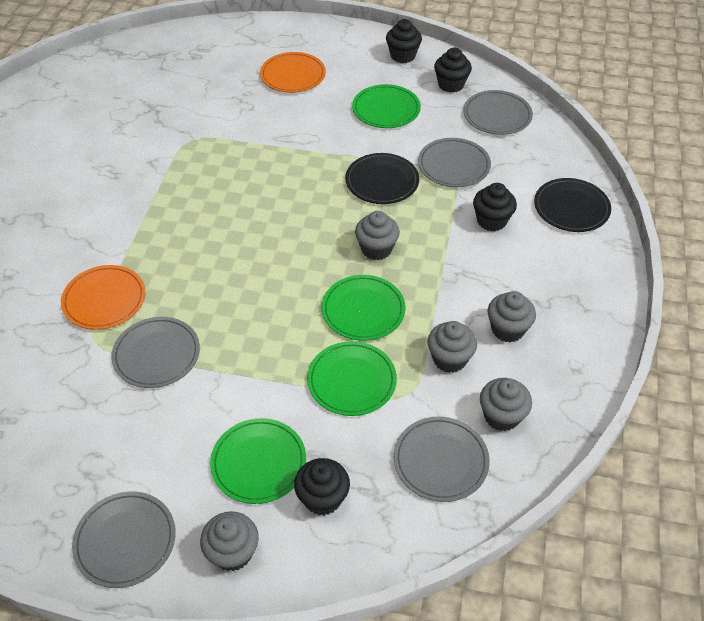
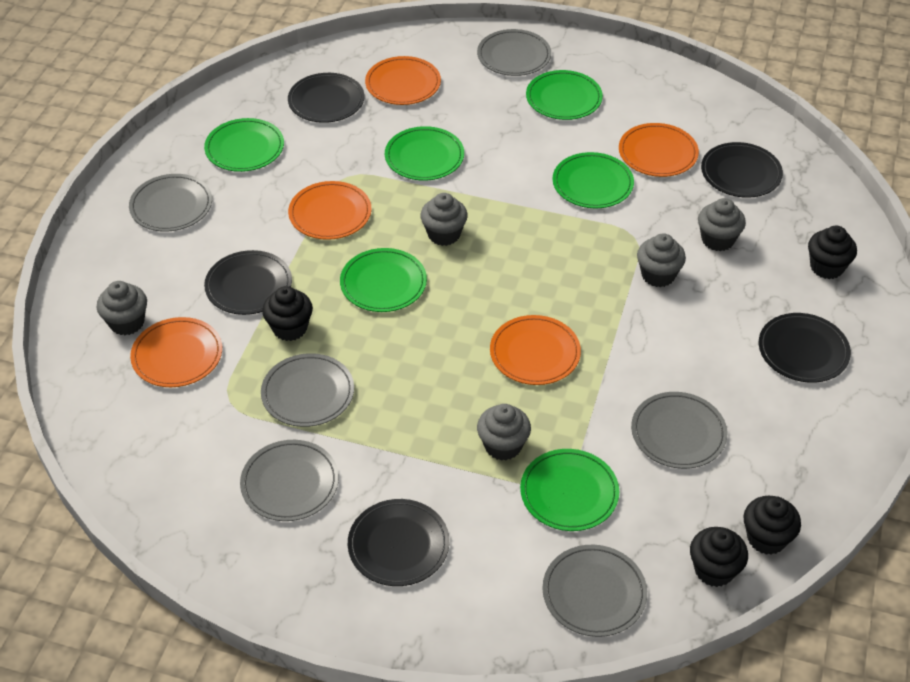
black plate: [345,153,419,204] [534,178,611,232] = 2 -> [204,250,292,315] [288,73,364,123] [348,499,449,586] [701,142,783,198] [759,313,851,383] = 5
green plate: [210,418,306,504] [307,341,397,416] [321,275,405,341] [352,84,421,128] = 4 -> [204,118,284,172] [340,248,427,312] [385,126,464,180] [520,449,619,531] [526,70,603,120] [553,152,634,208] = 6
grey plate: [72,491,176,588] [111,317,200,388] [394,416,490,502] [418,138,491,187] [463,90,533,135] = 5 -> [129,174,212,232] [240,440,339,521] [261,353,354,427] [477,29,551,76] [542,545,647,637] [631,392,727,469] = 6
orange plate: [61,265,146,330] [260,52,326,93] = 2 -> [130,317,222,387] [288,181,371,240] [365,56,441,105] [490,315,581,385] [619,123,699,177] = 5

